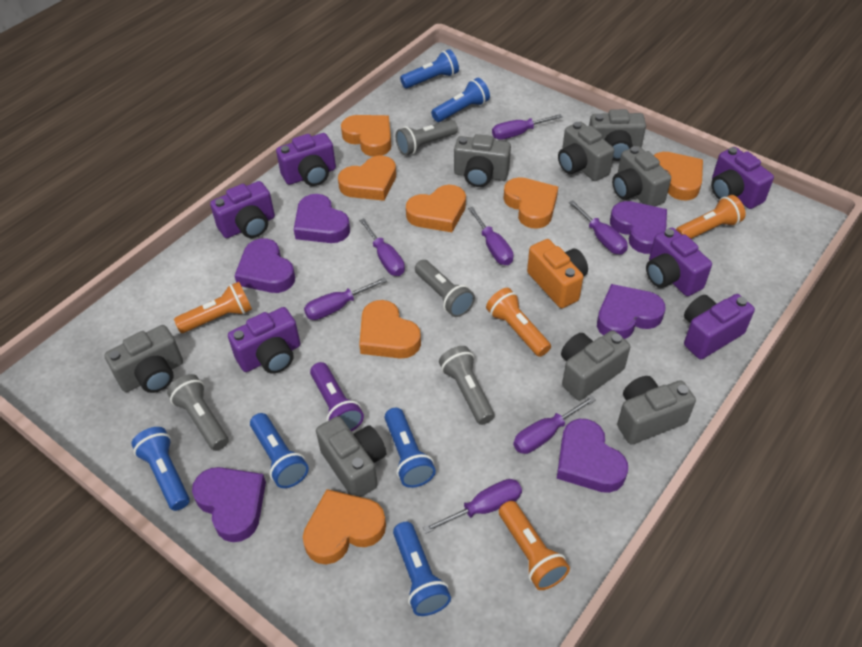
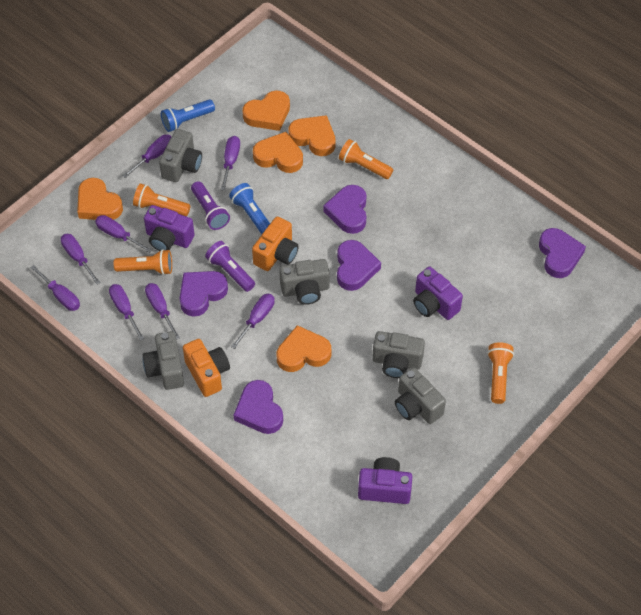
blue flashlight: [131,427,190,511] [250,413,309,488] [385,408,436,488] [393,522,451,616] [400,49,459,88] [431,78,490,122] = 6 -> [161,100,215,132] [229,183,270,234] = 2
grey camera: [104,325,183,393] [316,416,386,497] [454,134,511,187] [558,121,614,181] [561,330,630,400] [589,109,646,161] [612,146,671,206] [617,376,696,445] = 8 -> [142,331,184,390] [159,129,202,182] [279,259,330,305] [372,331,425,378] [395,367,446,424] = 5
grey flashlight: [167,374,228,451] [395,120,458,155] [415,260,475,317] [439,346,495,425] = 4 -> none = 0
orange camera: [527,239,588,308] = 1 -> [183,339,230,397] [252,217,299,271] = 2
orange heart: [303,489,386,565] [338,155,396,201] [341,115,391,157] [359,300,421,359] [406,185,466,232] [504,177,558,229] [654,152,703,200] = 7 -> [77,178,123,220] [242,90,290,131] [253,132,303,173] [277,325,331,372] [289,115,335,156] = 5
purple camera: [210,181,275,238] [228,307,300,373] [276,133,336,186] [646,228,712,296] [684,294,755,359] [711,147,774,209] = 6 -> [144,205,195,251] [358,457,412,504] [413,267,463,320] = 3
purple flashlight: [310,362,364,431] = 1 -> [191,181,230,230] [205,241,255,292] = 2
purple heart: [192,467,266,542] [234,238,295,293] [294,194,350,243] [557,419,628,493] [597,284,665,339] [610,201,667,254] = 6 -> [180,271,228,317] [234,380,283,434] [324,185,366,234] [337,240,381,291] [539,228,586,278] = 5
purple screwdriver: [304,277,387,320] [359,218,405,276] [423,479,522,534] [468,207,514,265] [492,114,562,140] [513,395,596,454] [569,200,628,254] = 7 -> [30,265,80,311] [61,234,101,285] [95,215,152,253] [109,284,144,340] [122,135,171,178] [145,283,180,340] [221,136,240,191] [231,294,275,349] = 8

